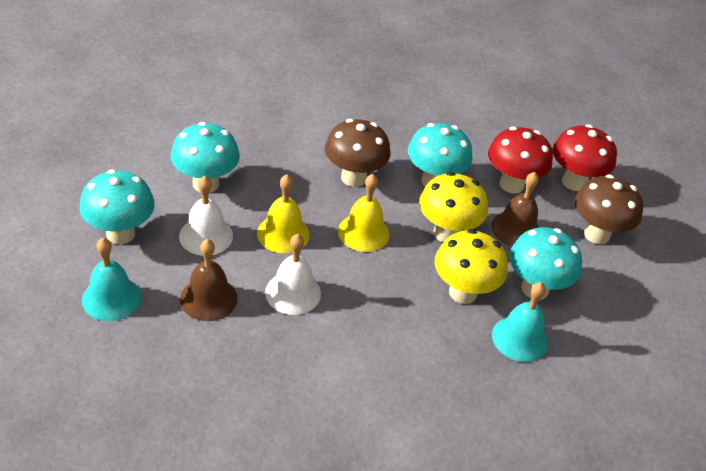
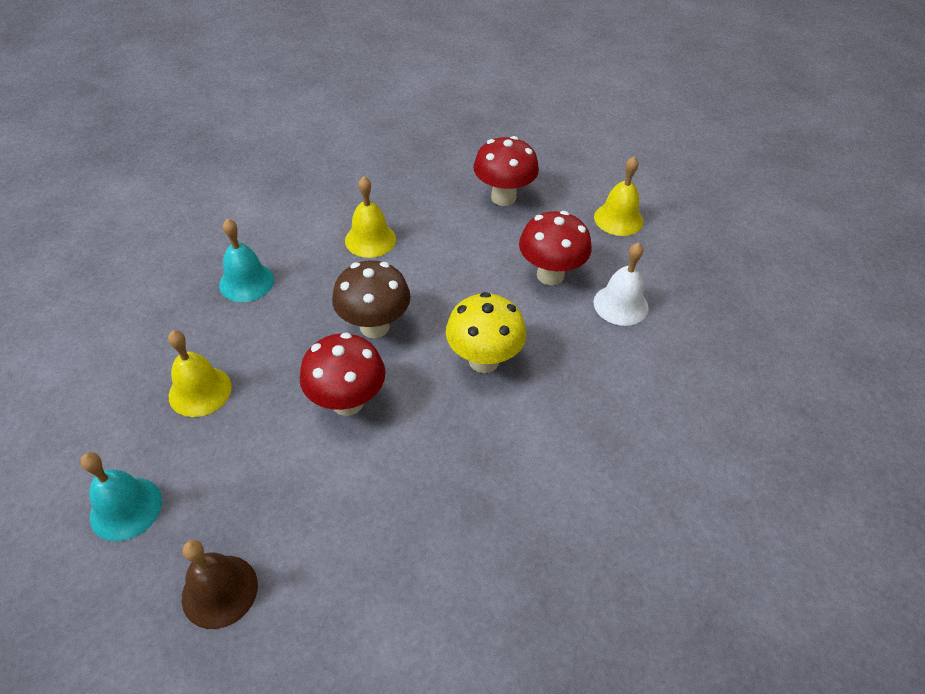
brown bell: [180,239,238,321] [491,172,539,246] = 2 -> [182,540,258,629] = 1
brown mushroom: [325,119,390,187] [575,174,643,244] = 2 -> [332,260,411,338] = 1
red mushroom: [488,126,553,194] [553,124,617,191] = 2 -> [300,333,385,416] [473,136,539,206] [519,211,592,285] = 3
turquoise mushroom: [79,169,155,245] [171,122,240,193] [408,123,472,187] [510,227,582,300] = 4 -> none = 0
white bell: [179,176,233,256] [265,234,321,315] = 2 -> [594,242,649,326] = 1
yellow bell: [257,174,310,253] [338,174,390,252] = 2 -> [168,330,232,417] [345,176,396,258] [594,156,644,236] = 3
yellow mushroom: [419,172,488,242] [434,229,508,304] = 2 -> [446,292,526,373] = 1

